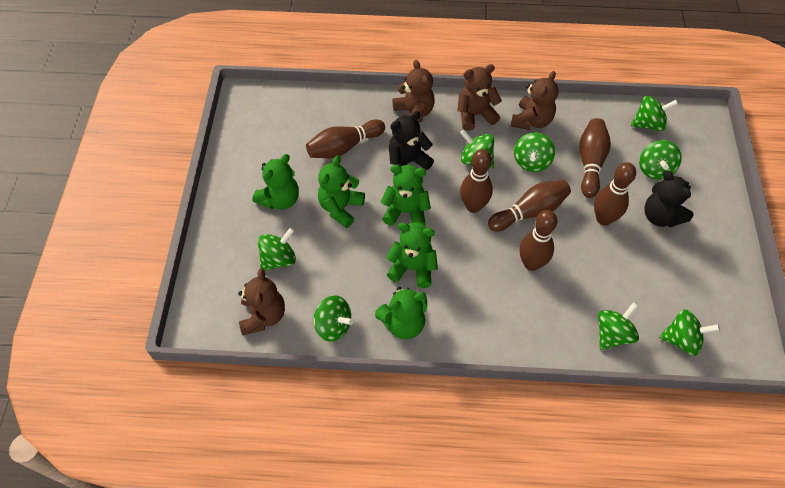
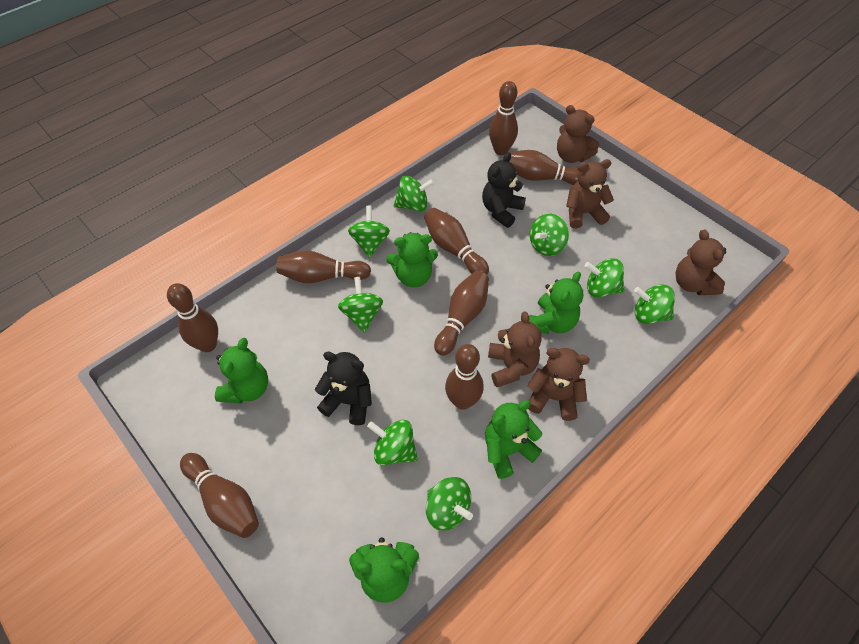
brown bowling pin: [306,119,385,158] [460,149,493,213] [488,180,571,232] [520,210,557,271] [579,118,611,198] [594,162,636,225] = 6 -> [167,283,218,352] [180,453,259,538] [276,250,371,283] [424,208,489,274] [434,271,489,356] [445,344,484,410] [489,81,518,155] [509,150,578,185] = 8
brown teddy bear: [238,268,285,335] [392,60,435,123] [457,64,502,131] [511,71,558,130] = 4 -> [488,312,541,387] [527,348,590,421] [557,105,599,163] [566,159,614,228] [675,229,726,295] = 5

